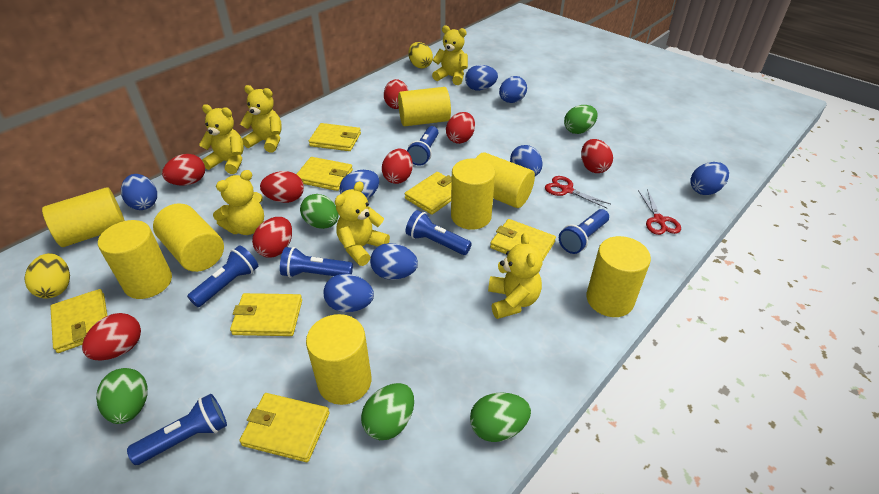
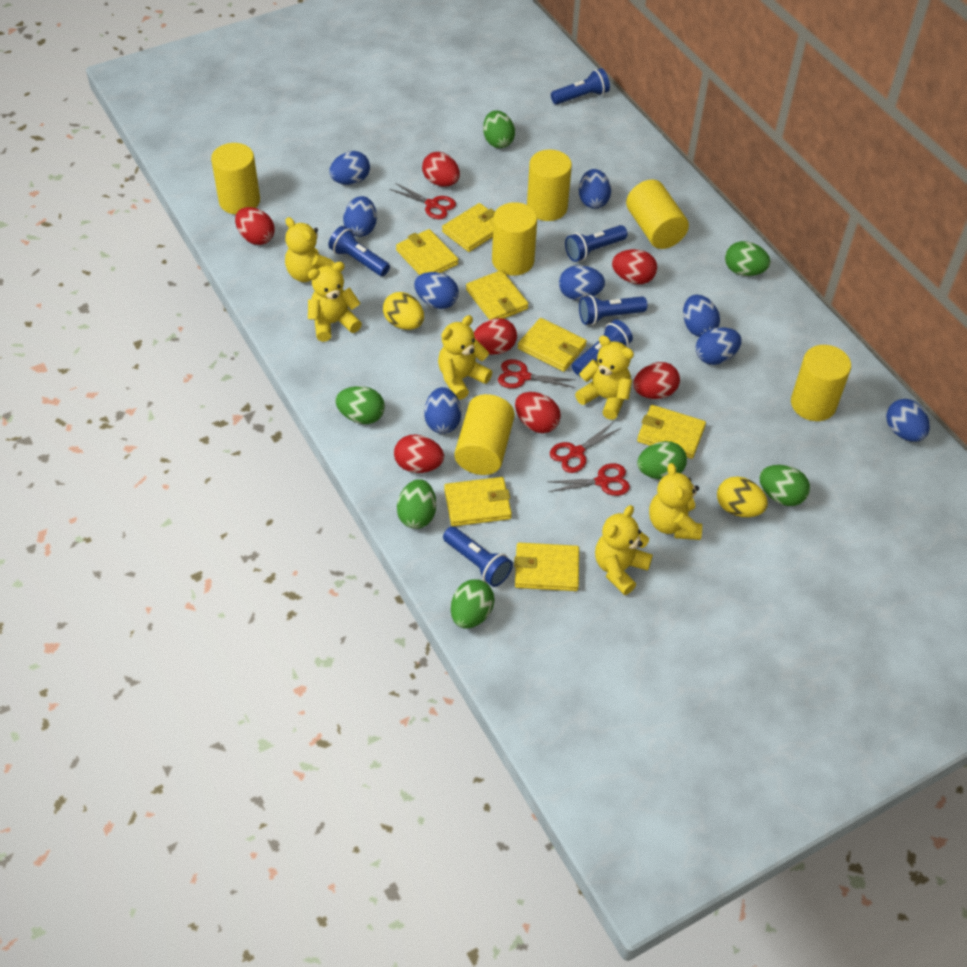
blue egg: [121,174,157,210] [323,274,374,312] [339,170,379,200] [370,243,418,280] [465,65,498,91] [499,76,527,103] [510,145,543,176] [690,162,729,195] = 8 -> [329,151,370,185] [343,196,377,237] [414,272,459,309] [424,387,461,434] [559,265,605,300] [579,169,611,209] [683,295,720,337] [696,327,741,365] [886,399,930,442] = 9
green egg: [96,368,148,424] [300,194,338,229] [361,383,414,440] [470,392,531,442] [564,105,598,134] = 5 -> [336,386,385,424] [397,479,436,529] [451,579,494,629] [483,111,515,148] [637,441,687,480] [725,241,770,276] [759,465,810,506] = 7
red egg: [82,313,141,360] [162,154,205,186] [252,217,292,258] [260,171,304,203] [382,149,413,184] [384,79,409,109] [446,112,475,144] [581,139,613,173] = 8 -> [235,207,275,245] [394,434,444,473] [422,152,460,187] [474,318,517,355] [515,392,561,433] [612,249,657,284] [633,362,680,399] = 7
red scissors: [545,176,611,209] [638,189,681,235] = 2 -> [390,183,456,219] [498,359,575,388] [547,463,630,496] [550,423,621,473] = 4
yellow cylinder: [42,187,125,247] [98,220,172,299] [153,203,224,272] [306,314,371,405] [398,87,451,126] [451,158,495,230] [475,152,535,208] [586,236,651,317] = 8 -> [211,143,260,215] [454,394,515,475] [492,202,537,276] [527,149,572,221] [626,179,689,249] [791,345,851,421] = 6

